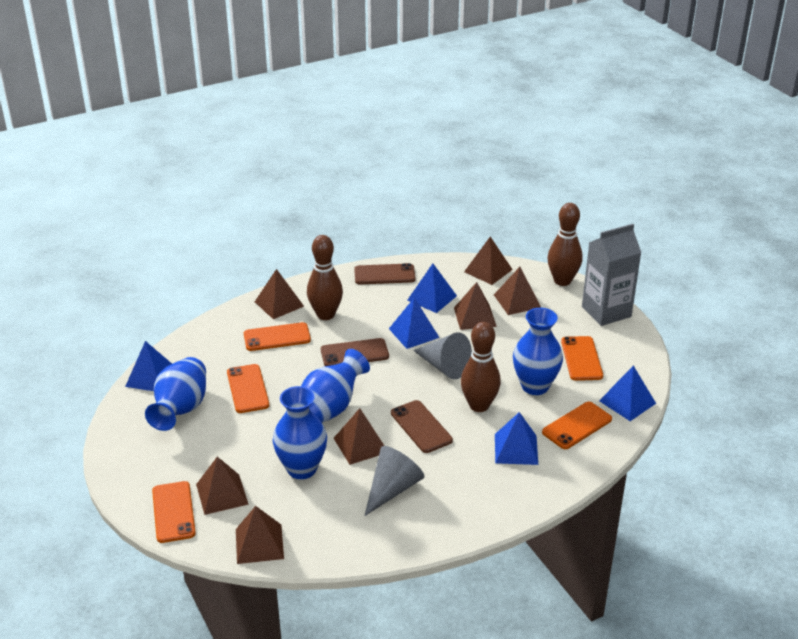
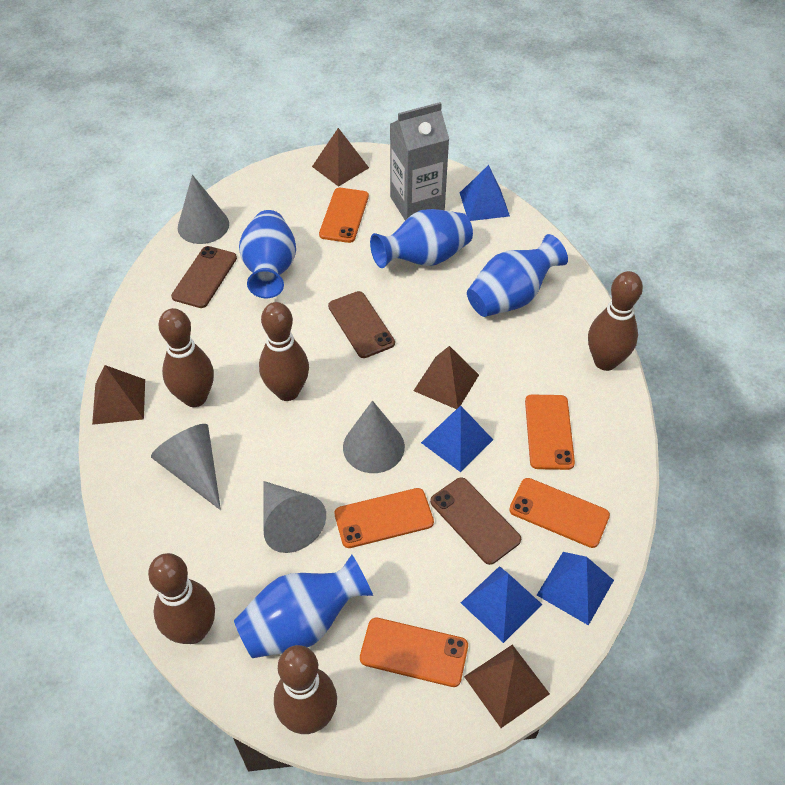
blue pyramid: [125,341,172,391] [389,298,440,349] [407,264,457,313] [495,412,538,465] [599,366,656,421] = 5 -> [421,406,493,472] [460,165,510,221] [461,566,543,643] [537,552,614,626] = 4
brown bowling pin: [307,235,343,320] [461,322,501,412] [547,203,582,286] = 3 -> [148,553,215,644] [159,308,214,407] [259,302,309,401] [274,645,337,734] [588,271,643,371] = 5
brown pyramid: [196,457,249,515] [236,506,284,564] [255,269,304,319] [334,408,384,465] [454,282,497,330] [464,236,513,285] [494,267,541,315] = 7 -> [92,365,145,425] [312,128,369,187] [414,346,479,409] [464,645,550,728] = 4
grey cone: [365,446,424,516] [413,332,472,379] = 2 -> [151,424,221,510] [178,175,229,244] [263,481,326,553] [343,401,405,473] = 4

